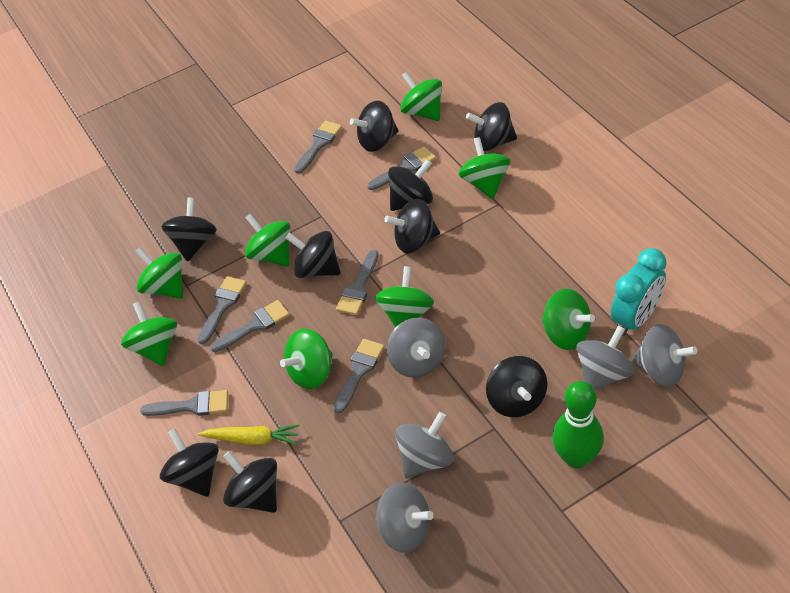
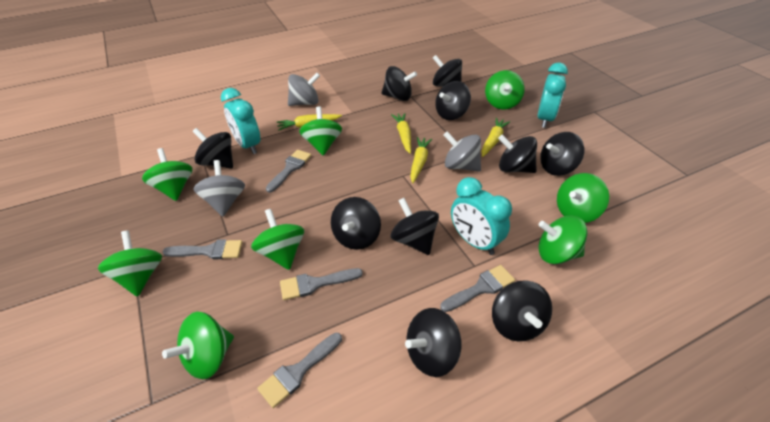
black spinning top: [160,429,219,497] [161,197,217,262] [223,451,277,513] [286,231,341,278] [350,101,398,152] [384,199,440,253] [388,159,433,211] [466,102,517,151] [486,356,547,417] = 9 -> [192,128,233,169] [331,197,381,250] [381,66,417,101] [391,198,439,255] [405,308,462,377] [433,55,462,87] [435,81,471,120] [492,281,552,341] [498,135,537,173] [540,132,585,176] = 10
green bowling pin: [552,381,604,468] = 1 -> none = 0
grey brush: [140,390,228,416] [197,276,247,344] [210,300,289,352] [294,120,342,173] [333,339,384,413] [336,250,379,315] [367,146,436,190] = 7 -> [162,239,242,260] [257,332,342,408] [266,150,312,193] [280,268,363,300] [440,265,515,312] = 5
grey spinning top: [375,483,434,553] [387,318,446,378] [395,412,454,478] [576,325,634,390] [632,324,697,387] = 5 -> [193,160,245,216] [288,73,320,106] [443,131,481,172] = 3
turquoise clock: [611,248,667,336] = 1 -> [221,88,260,154] [451,177,512,255] [537,63,568,128] = 3
yellow carrot: [198,424,300,445] = 1 -> [277,114,342,130] [391,113,411,154] [410,137,432,183] [481,118,510,157] = 4

